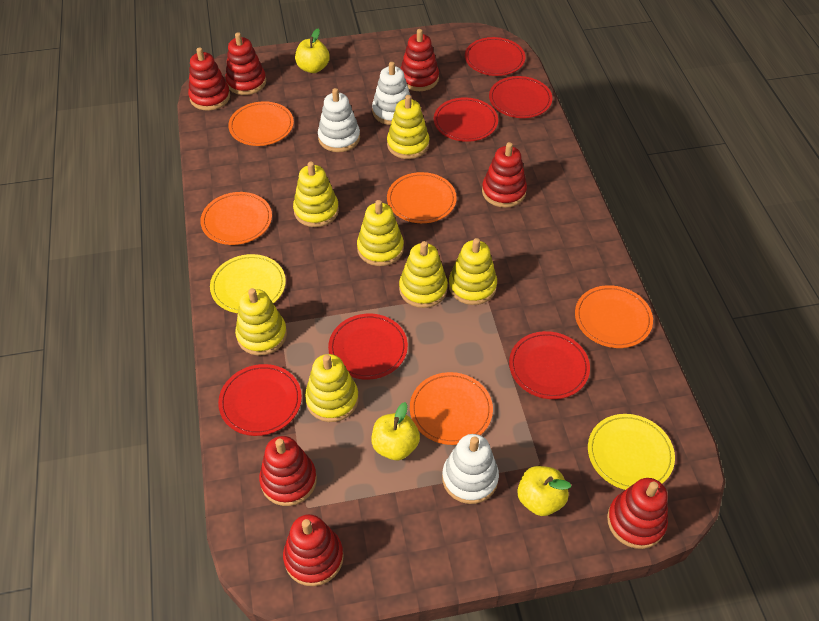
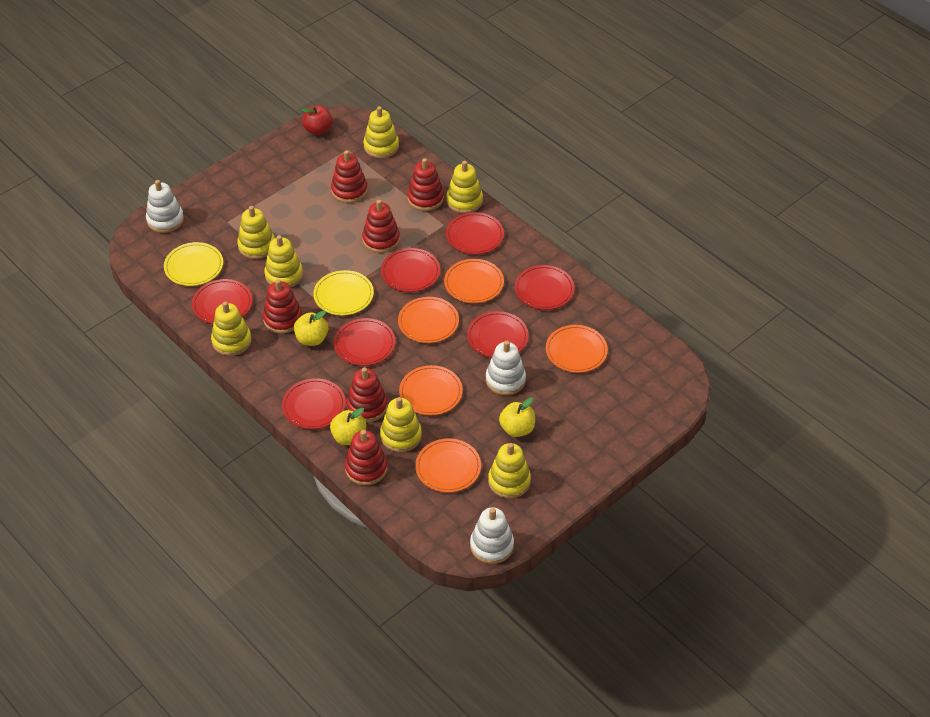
red apple: none = 0 -> [302,105,333,135] = 1
red plate: [218,364,302,436] [328,314,408,379] [434,97,498,142] [465,37,525,76] [489,76,552,118] [509,331,590,399] = 6 -> [192,279,253,324] [282,378,346,429] [334,318,395,366] [381,248,440,292] [446,212,504,255] [467,311,529,358] [515,265,575,310] = 7
red stacking toy: [188,47,230,110] [225,33,266,95] [259,436,317,506] [283,514,344,586] [400,29,439,91] [482,142,527,208] [607,478,668,549] = 7 -> [263,279,302,334] [331,150,368,203] [345,430,387,485] [346,367,388,422] [362,200,400,253] [407,158,444,211] = 6

